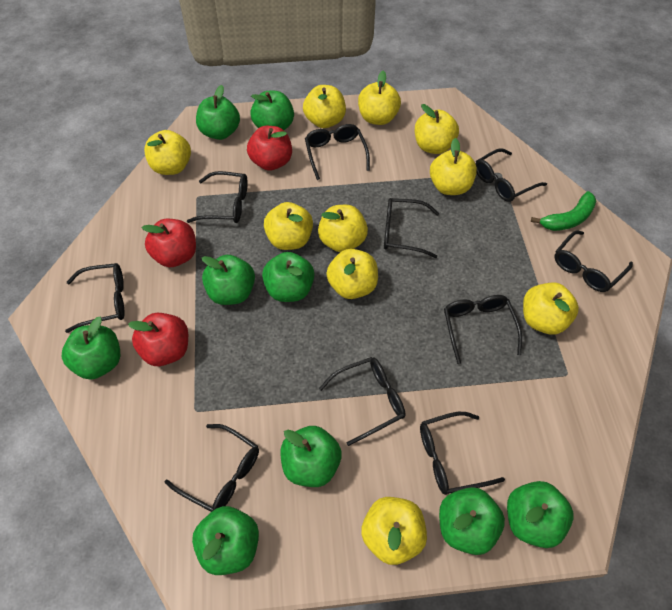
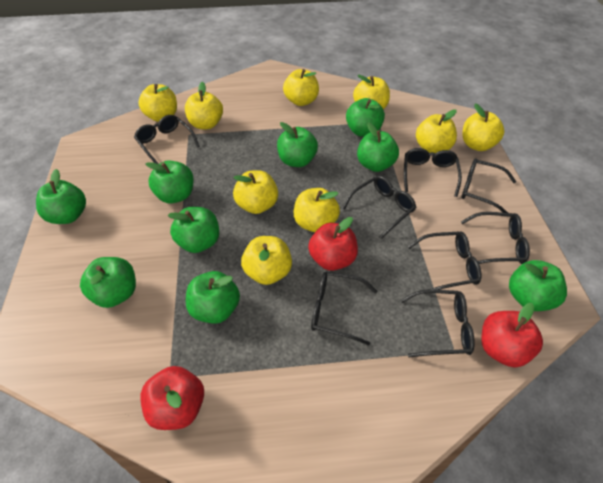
black glasses: [65,263,124,333] [165,424,259,512] [187,171,248,223] [305,124,370,180] [319,357,405,446] [384,198,439,258] [420,412,505,495] [444,295,522,364] [475,148,547,202] [555,231,633,292] = 10 -> [134,115,200,164] [311,272,378,345] [342,176,417,239] [400,289,475,357] [404,148,462,197] [408,231,482,294] [461,159,516,213] [461,212,530,264] = 8
green banana: [531,191,596,231] = 1 -> none = 0
yellow apple: [144,130,191,175] [264,202,313,250] [303,85,346,128] [318,205,368,252] [326,249,378,299] [358,71,401,125] [361,497,427,565] [415,104,459,154] [430,138,477,195] [523,282,579,335] = 10 -> [138,84,177,122] [185,82,223,129] [233,170,278,214] [241,236,292,285] [283,69,319,106] [294,188,340,232] [353,75,390,109] [416,109,457,153] [462,103,504,151] = 9

